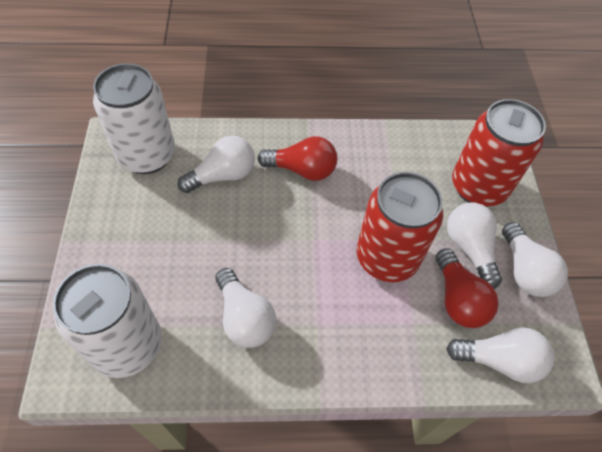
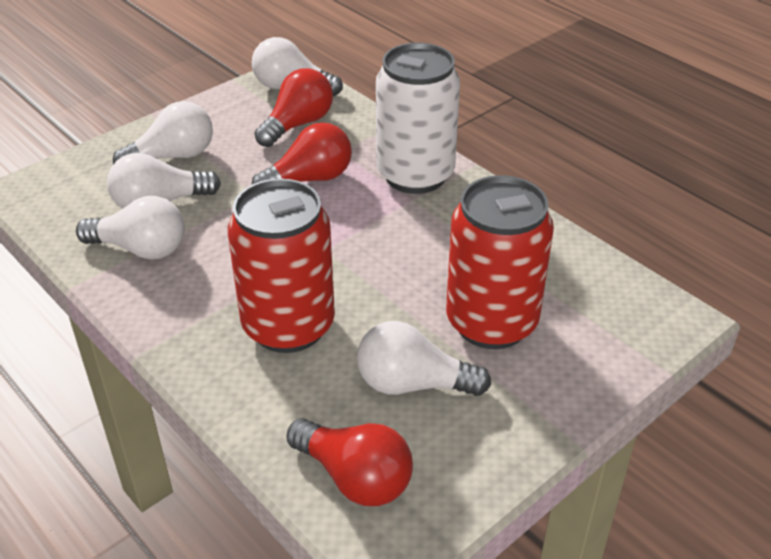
red light bulb: [258,136,337,181] [436,248,499,328] = 2 -> [252,122,352,184] [254,68,333,147] [286,418,413,506] = 3
white can: [53,264,162,378] [93,63,175,174] = 2 -> [376,43,460,194] = 1

